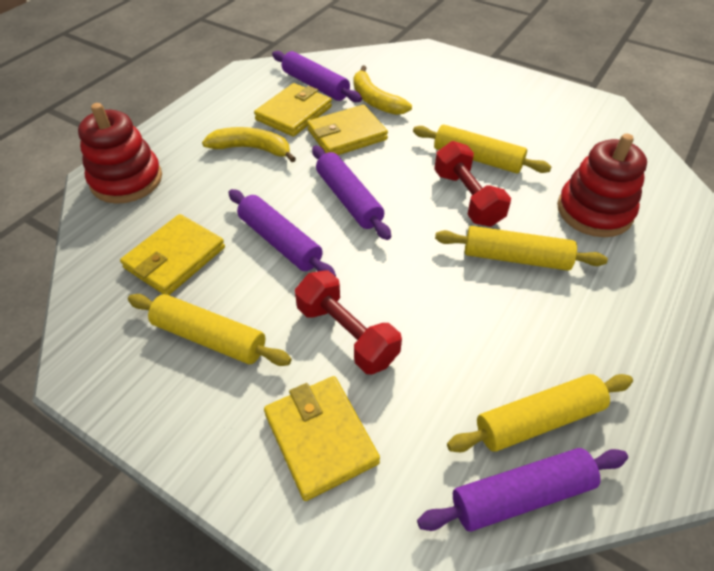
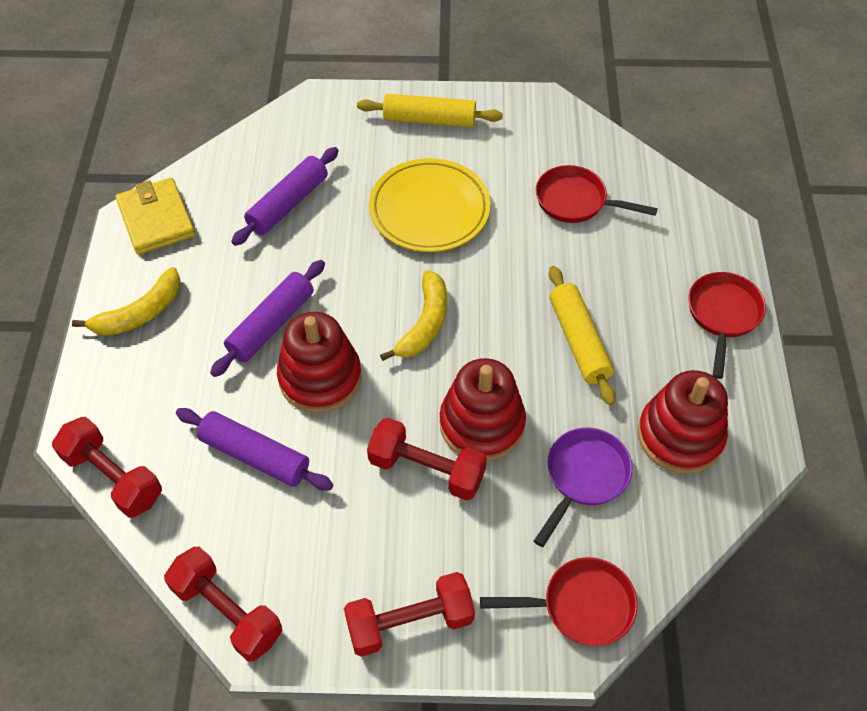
purple pan: none = 0 -> [534,428,633,547] = 1
purple rolling pin: [228,189,336,276] [272,51,362,102] [312,145,391,240] [417,448,628,532] = 4 -> [176,408,333,491] [210,260,325,377] [231,147,339,246] = 3
red dumbbell: [295,270,402,374] [434,141,511,227] = 2 -> [52,417,162,518] [164,547,283,662] [344,572,475,657] [367,418,487,501] = 4
red pan: none = 0 -> [480,557,638,646] [536,165,658,223] [688,272,766,379] = 3
red stacking toy: [78,103,162,204] [557,134,647,237] = 2 -> [277,312,362,413] [439,358,526,461] [638,370,728,474] = 3
yellow plate: none = 0 -> [369,158,490,252] = 1
yellow rolling pin: [128,294,292,366] [413,124,551,173] [435,226,608,271] [447,374,633,452] = 4 -> [357,94,503,127] [549,266,616,406] = 2
yellow wallet: [120,214,225,295] [254,83,332,137] [264,376,380,501] [307,105,388,155] = 4 -> [116,178,195,255] = 1

